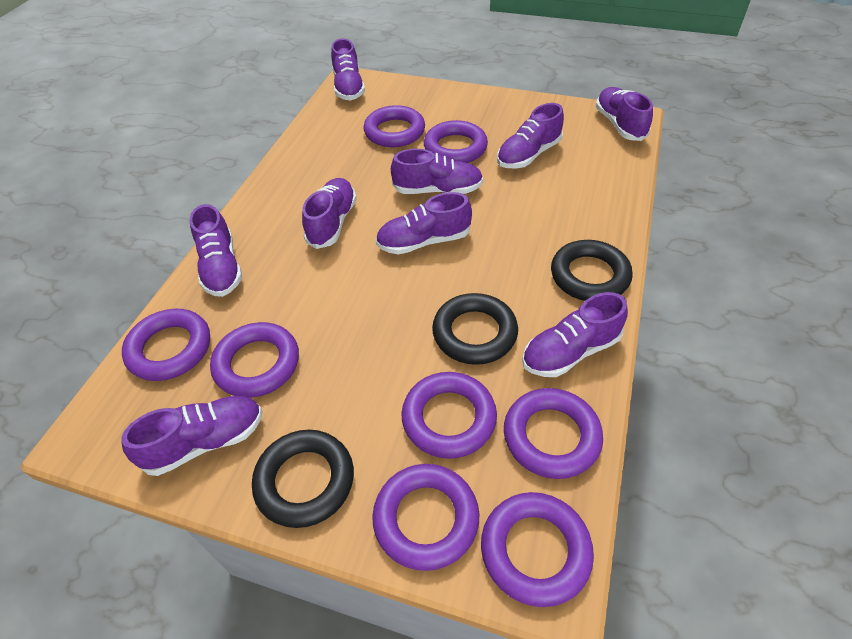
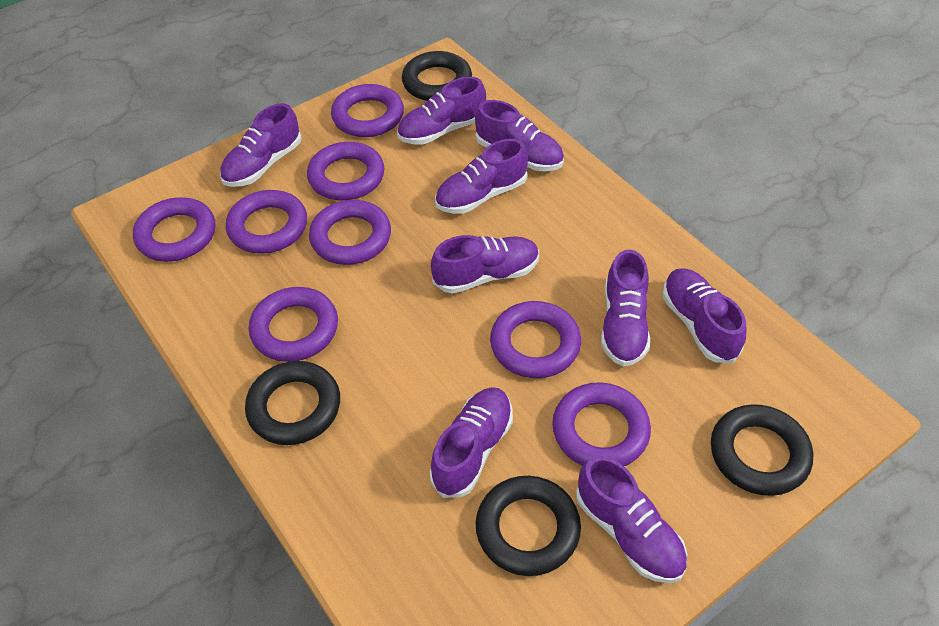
black ring: [252,430,354,528] [432,293,518,365] [551,240,633,301] = 3 -> [245,361,340,445] [402,51,472,101] [476,476,581,576] [711,404,813,496] = 4

